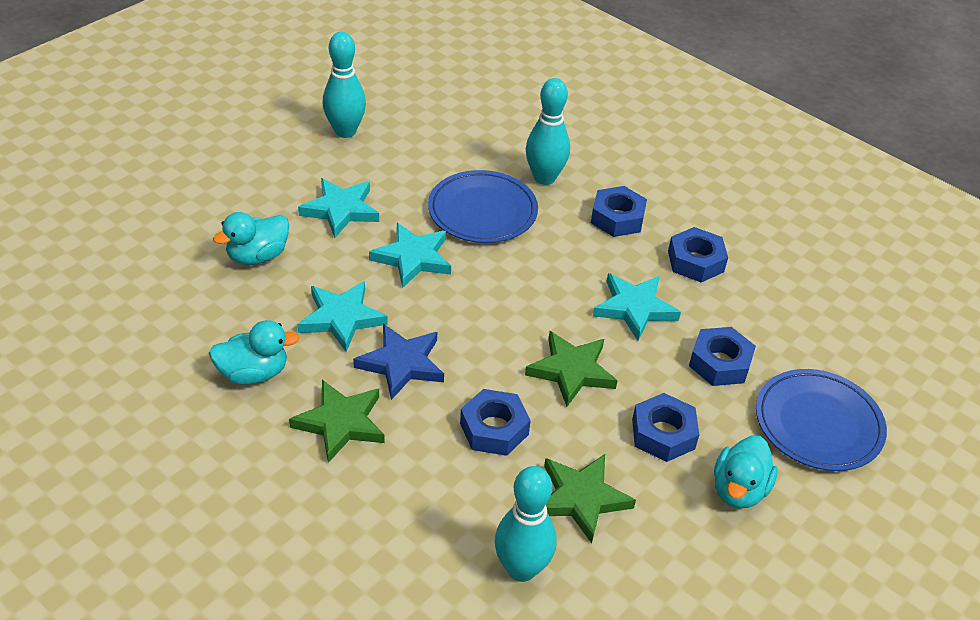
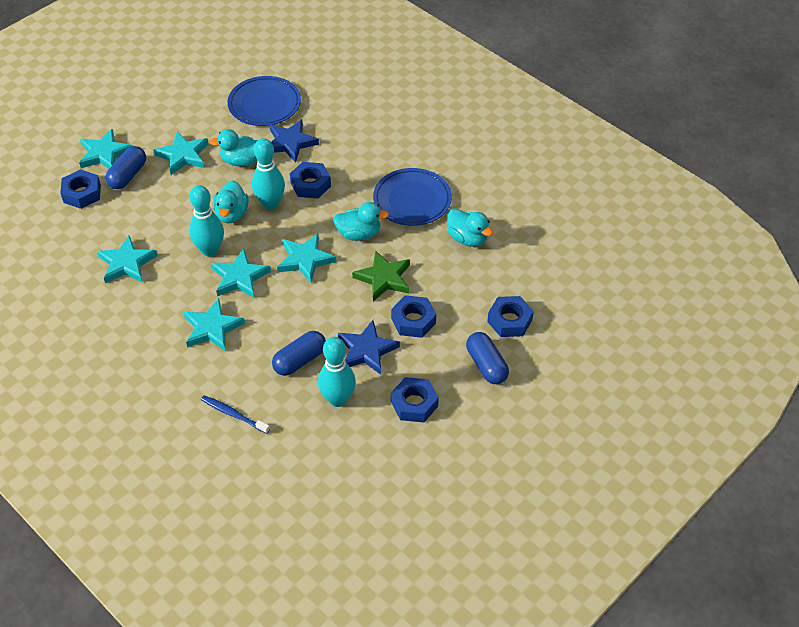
blue capsule: none = 0 -> [105,146,146,189] [272,331,326,376] [466,332,509,384] = 3
blue star: [353,324,444,400] = 1 -> [269,119,319,163] [338,320,400,375] = 2
blue toothbrush: none = 0 -> [201,395,270,434] = 1
green star: [289,380,385,463] [525,331,618,407] [544,454,636,543] = 3 -> [352,250,410,301] = 1
turquoise duck: [209,320,299,385] [213,212,289,265] [714,435,778,509] = 3 -> [210,129,258,167] [213,180,249,223] [333,202,389,241] [447,208,493,247] = 4
turquoise star: [298,178,379,238] [298,281,388,352] [369,223,451,288] [593,273,681,341] = 4 -> [79,129,133,169] [97,236,158,283] [153,132,209,175] [184,298,245,352] [211,249,271,298] [277,233,336,283] = 6

